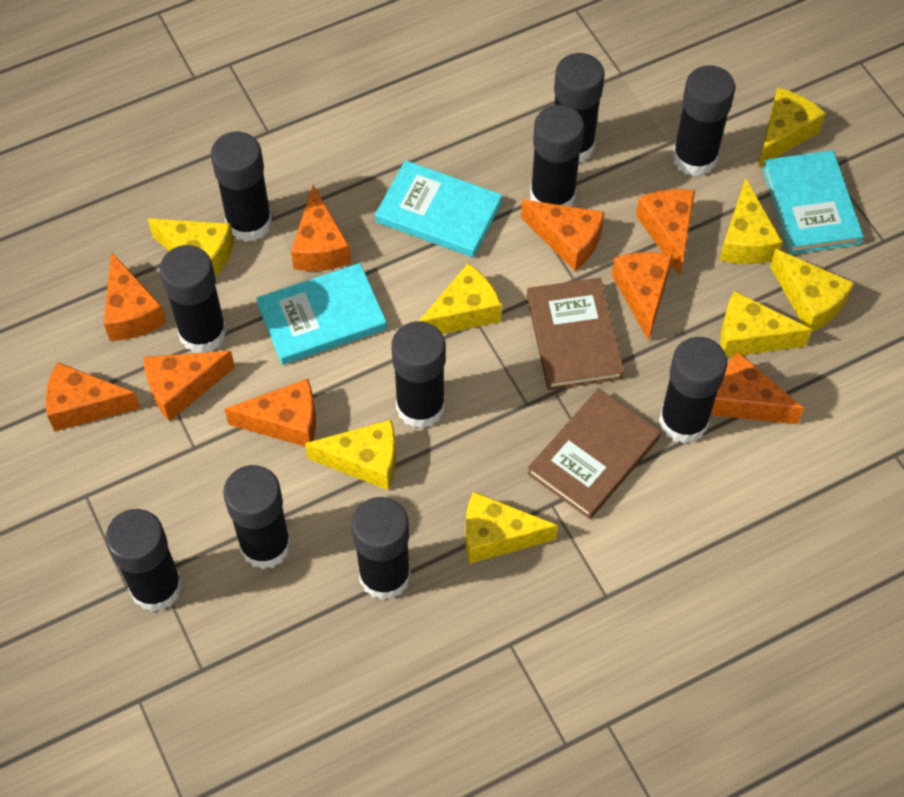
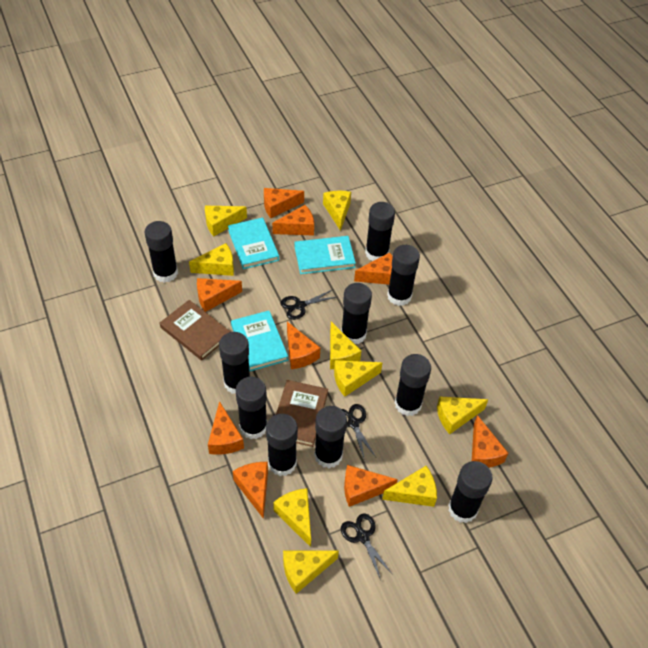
black scissors: none = 0 -> [281,290,336,320] [341,514,393,580] [342,404,376,461] = 3
yellow cheese: [148,218,234,278] [305,420,396,490] [419,263,502,334] [465,492,558,564] [720,178,782,264] [720,291,812,357] [758,88,826,168] [770,249,854,332] = 8 -> [189,243,234,276] [205,206,247,236] [273,488,311,547] [283,551,339,594] [323,191,351,231] [330,322,361,369] [334,360,383,397] [382,466,437,507] [437,396,488,434] = 9

